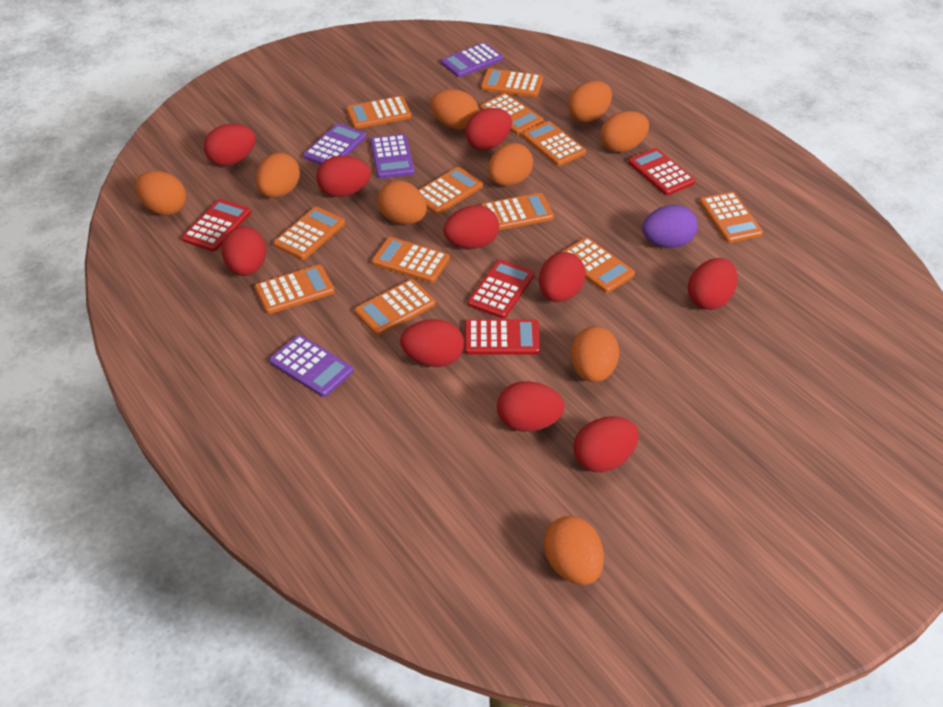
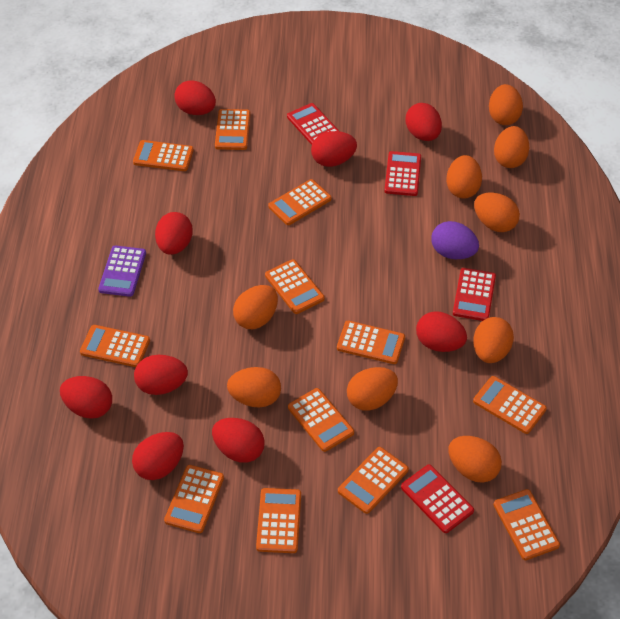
purple calculator: [269,335,353,397] [303,123,366,165] [370,134,415,178] [441,43,503,77] = 4 -> [98,245,146,297] = 1
red egg: [204,124,256,166] [221,226,266,276] [316,156,371,197] [400,319,464,367] [443,205,499,249] [465,108,512,150] [497,381,565,432] [539,252,586,302] [573,416,639,472] [688,258,738,310] = 10 -> [60,376,112,419] [132,432,184,480] [134,355,188,395] [155,212,193,255] [174,80,216,115] [212,418,265,463] [311,131,357,167] [405,103,442,141] [416,311,467,352] = 9

